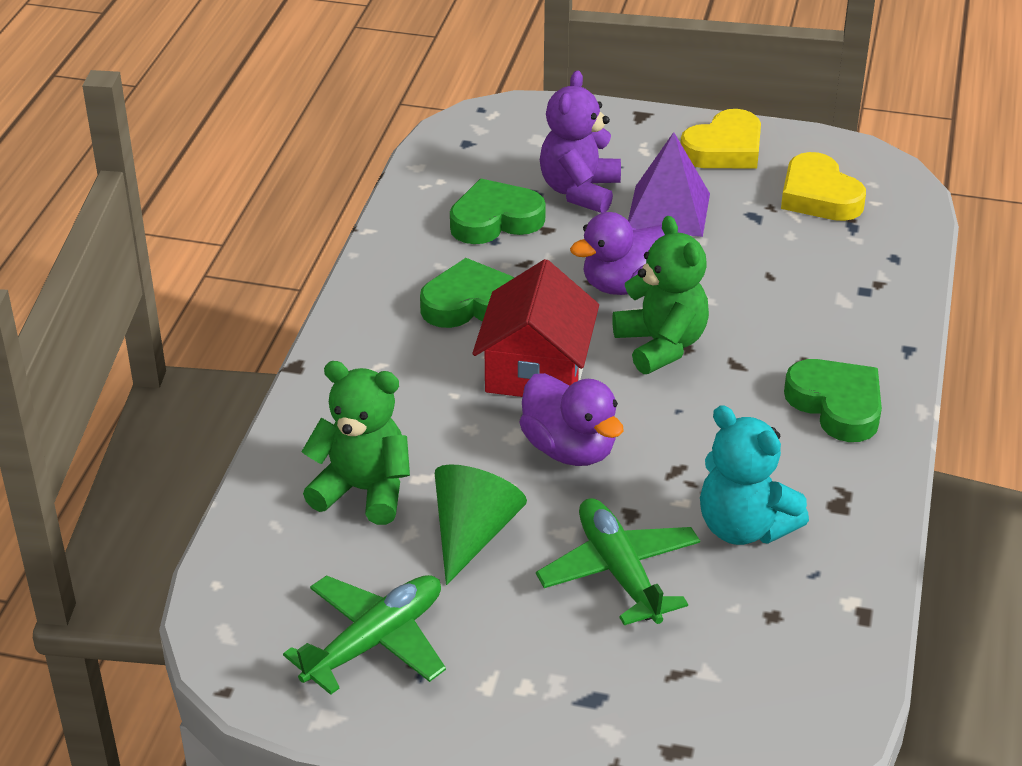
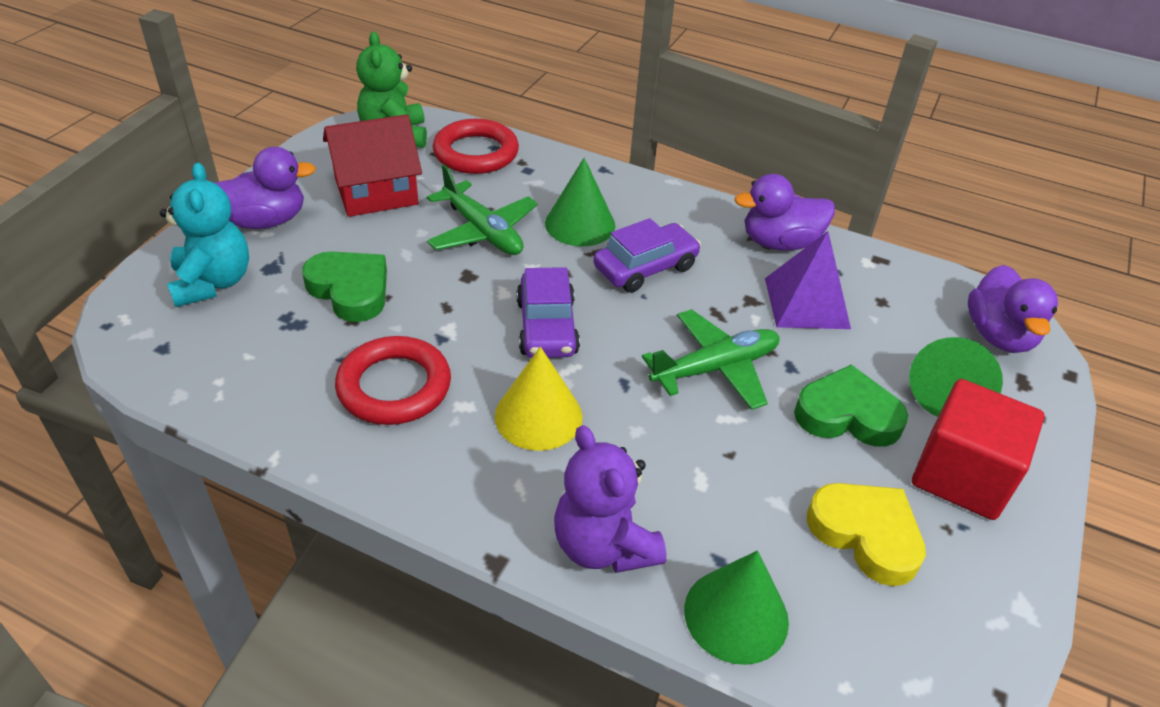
green cone: [435,465,527,585] = 1 -> [545,158,615,246] [684,551,789,665] [909,337,1003,417] = 3
green heart: [420,258,514,328] [450,179,546,244] [784,359,882,442] = 3 -> [302,251,387,322] [794,364,908,447] = 2
green teddy bear: [301,361,410,525] [612,216,709,374] = 2 -> [356,31,427,148] = 1
purple car: none = 0 -> [517,267,580,358] [593,218,701,293] = 2
purple duck: [519,373,624,466] [570,212,665,295] = 2 -> [213,147,316,229] [734,174,835,251] [968,265,1058,353] = 3
red cube: none = 0 -> [912,379,1044,520] = 1
red ring: none = 0 -> [335,336,451,425] [433,119,519,174] = 2
yellow cone: none = 0 -> [495,347,583,451] = 1
yellow heart: [680,109,761,168] [781,152,866,221] = 2 -> [807,483,926,586] = 1

